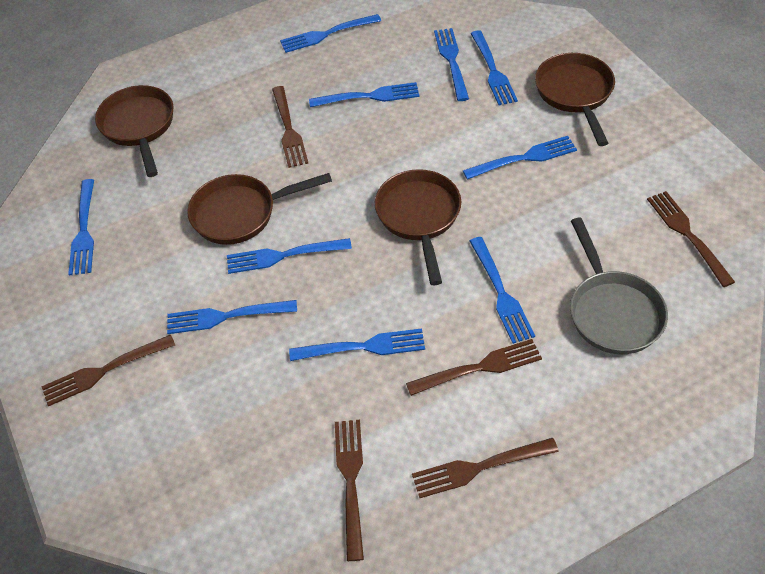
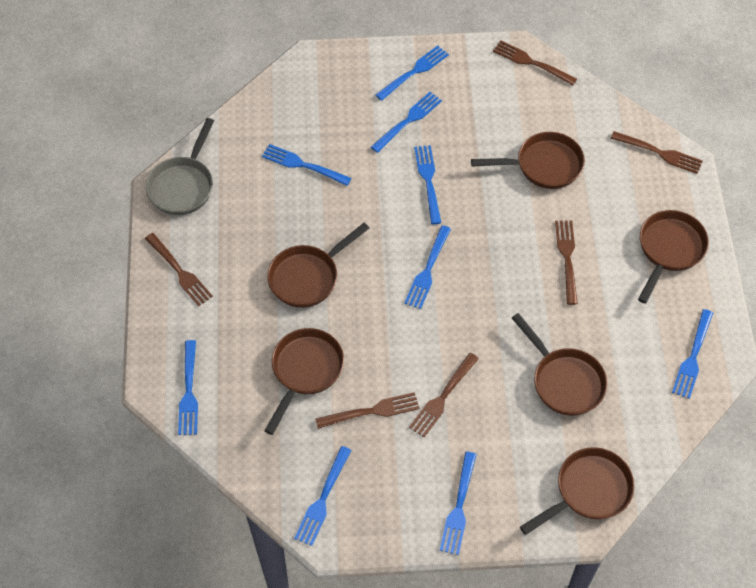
blue fork: [68,179,94,276] [167,300,297,334] [227,238,352,274] [280,14,381,53] [289,328,425,361] [309,82,419,107] [434,28,469,101] [463,136,577,180] [470,30,518,105] [470,237,535,344] = 10 -> [178,340,198,435] [262,144,351,186] [294,446,352,546] [371,92,442,153] [376,46,449,101] [404,225,451,309] [414,145,441,224] [440,452,477,555] [672,309,713,399] = 9
brown pan: [95,85,174,177] [187,173,332,245] [375,169,461,285] [535,53,615,146] = 4 -> [265,328,344,435] [267,223,369,308] [471,132,585,189] [512,313,607,416] [520,447,634,535] [638,210,709,304] = 6

